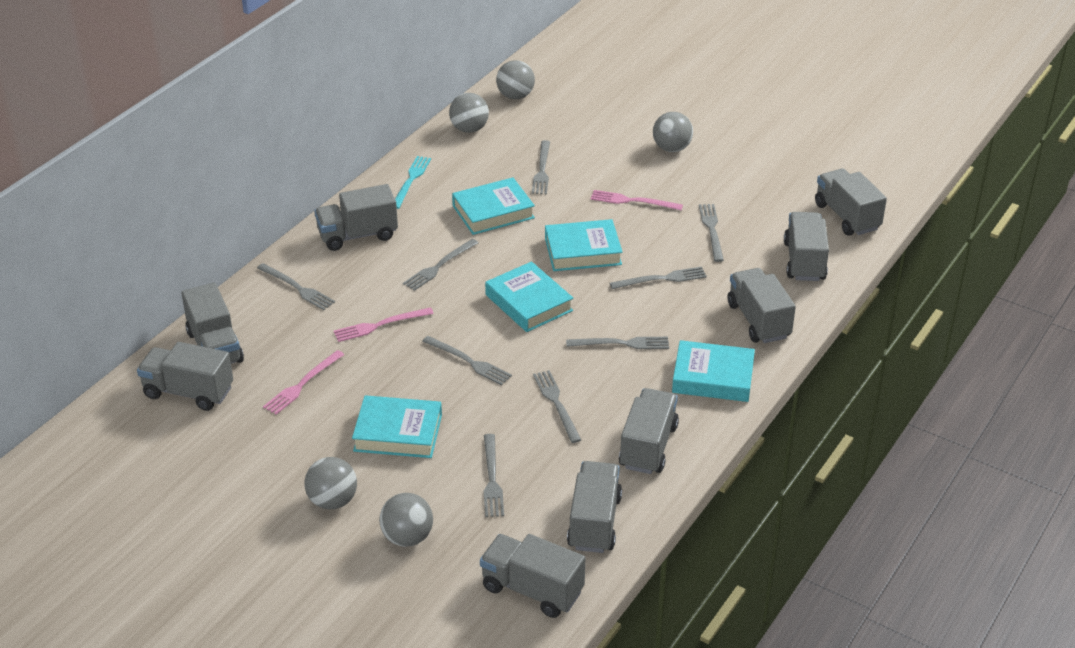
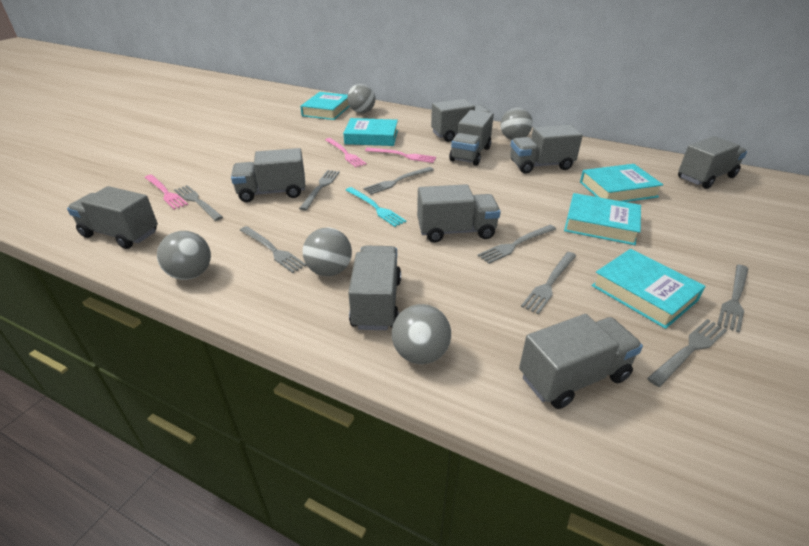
grey fork: [257,263,335,310] [403,239,478,291] [422,336,512,385] [484,434,504,517] [532,140,550,194] [533,370,581,443] [566,337,669,349] [610,266,707,289] [699,204,724,262] = 9 -> [174,185,223,221] [240,226,307,273] [299,170,340,211] [364,167,434,195] [478,225,556,264] [521,252,576,314] [647,319,727,387] [717,264,748,333] = 8

